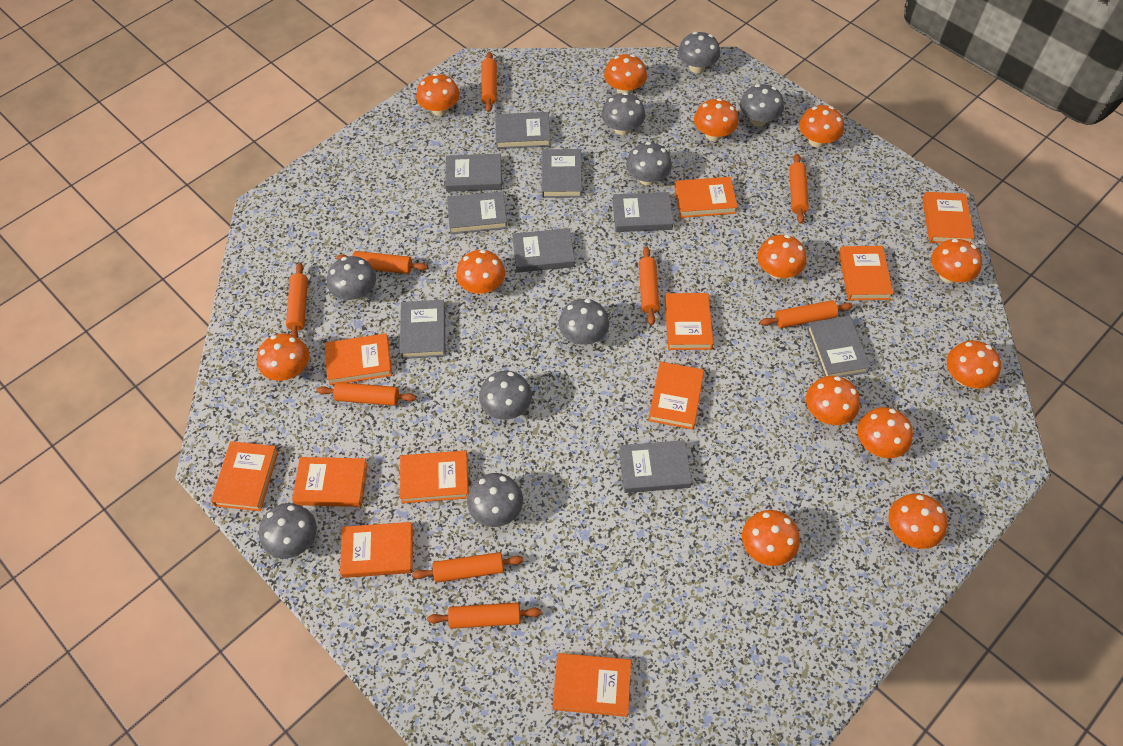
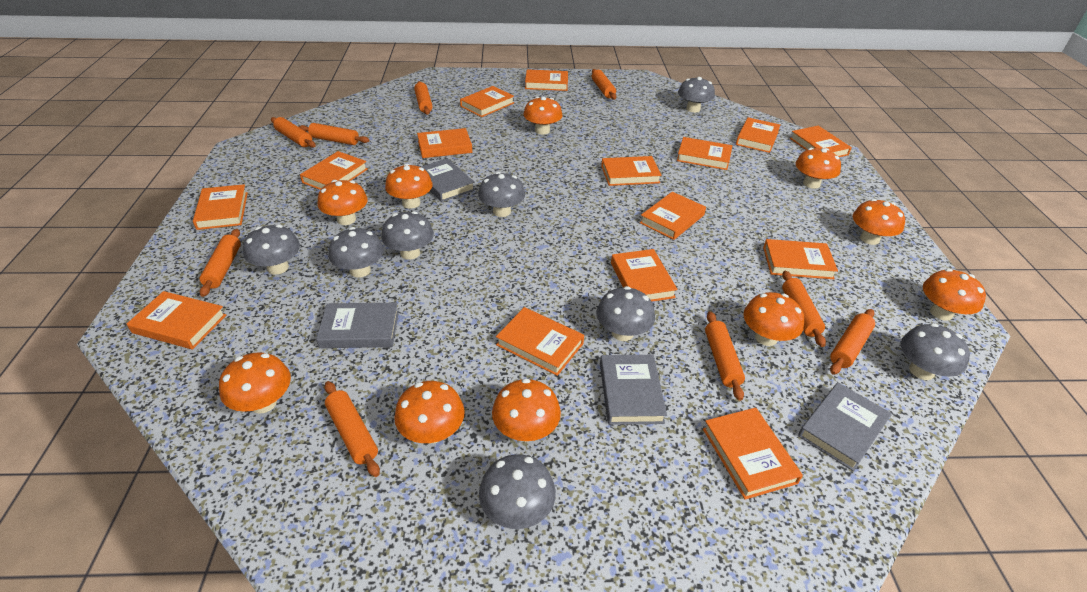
grey book: [400,300,445,359] [445,154,502,192] [447,191,507,234] [495,112,551,149] [512,228,575,273] [542,149,582,198] [613,192,673,232] [619,440,692,493] [807,316,871,377] = 9 -> [316,303,399,348] [422,158,475,202] [600,355,667,425] [798,383,892,471] = 4
grey mushroom: [259,503,317,559] [327,256,376,301] [467,473,523,527] [479,370,532,420] [559,299,609,345] [601,92,646,135] [626,142,672,185] [678,32,720,73] [740,84,784,126] = 9 -> [243,225,300,275] [329,227,384,278] [381,211,434,260] [478,172,525,217] [479,454,556,529] [597,286,655,341] [678,77,715,113] [901,323,970,380] = 8
orange book: [211,441,278,511] [292,457,368,507] [325,333,392,385] [340,522,413,578] [400,451,469,503] [552,653,631,717] [648,362,704,429] [665,293,714,350] [674,177,738,218] [839,246,893,300] [922,192,974,243] = 11 -> [127,291,226,350] [193,184,248,230] [300,151,368,190] [417,128,472,158] [460,86,514,117] [496,307,584,376] [525,69,568,91] [601,156,662,186] [611,249,678,302] [640,192,706,240] [677,137,732,170] [703,408,803,500] [736,117,781,153] [763,239,838,279] [790,126,852,157] = 15
orange mushroom: [257,333,309,381] [416,73,460,116] [456,250,505,294] [604,54,647,94] [694,98,739,141] [742,510,800,566] [758,235,807,279] [799,105,844,148] [806,376,860,425] [857,407,913,458] [889,493,948,549] [931,239,982,283] [947,341,1001,389] = 13 -> [219,352,291,414] [317,180,368,225] [385,164,433,209] [394,381,465,444] [492,378,561,442] [523,97,562,135] [743,292,804,346] [795,148,841,189] [853,199,905,245] [923,269,986,321] = 10

